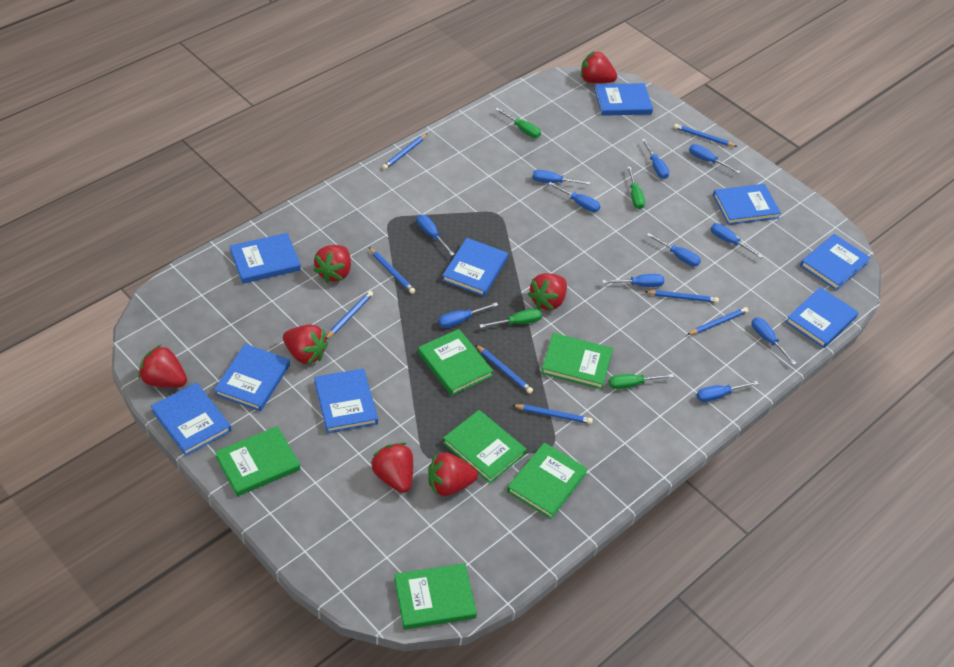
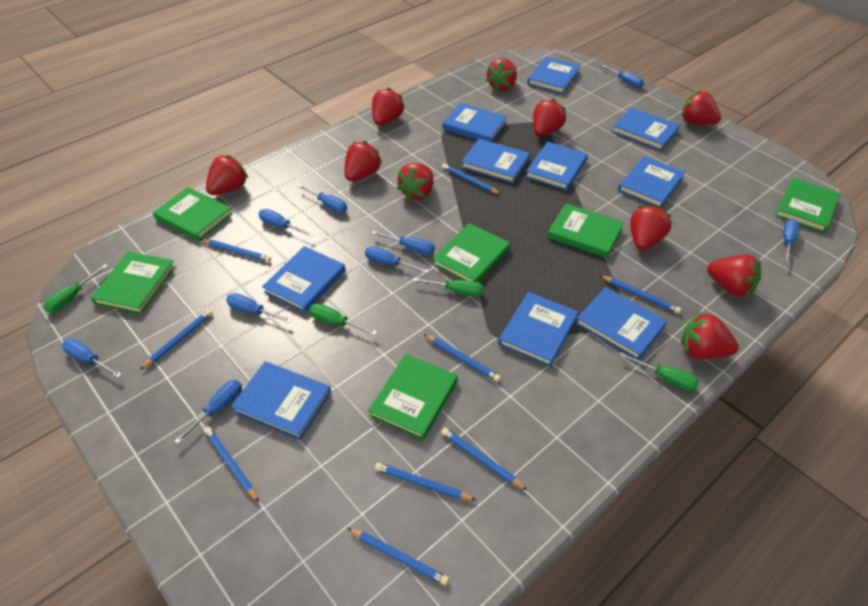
blue book: [151,383,232,456] [214,344,290,412] [230,233,301,284] [314,369,378,433] [442,238,508,297] [594,83,653,116] [713,184,781,225] [786,287,858,348] [800,234,871,290] = 9 -> [231,361,331,440] [262,246,346,313] [443,103,507,142] [461,138,530,183] [498,292,578,367] [525,142,588,191] [527,57,581,94] [576,287,667,360] [612,107,680,151] [618,156,685,208] = 10
blue pencil: [326,291,373,339] [369,247,415,294] [382,134,427,170] [475,344,533,394] [512,404,593,424] [645,290,719,303] [674,124,738,147] [687,307,748,335] = 8 -> [140,309,213,370] [201,239,271,262] [204,427,259,502] [348,528,449,585] [375,463,476,501] [424,334,501,382] [441,428,527,490] [442,164,501,194] [600,275,681,314] = 9
blue screwdriver: [417,214,455,256] [438,302,498,328] [532,170,590,185] [548,182,600,212] [602,274,664,287] [641,139,669,179] [647,233,701,267] [689,144,741,174] [697,381,759,402] [711,223,763,258] [752,317,796,365] = 11 -> [62,338,122,378] [174,380,242,444] [226,293,292,323] [258,209,314,237] [298,184,347,213] [365,246,429,273] [371,231,435,255] [600,64,644,88] [783,219,800,265] = 9
red strawberry: [138,345,187,388] [283,325,328,365] [313,245,351,283] [370,443,413,493] [428,453,478,496] [528,273,567,310] [581,51,617,83] = 7 -> [206,155,248,195] [345,141,382,181] [372,87,405,125] [397,163,433,201] [486,58,517,92] [533,99,566,137] [630,205,672,250] [681,311,739,359] [682,91,721,125] [707,254,761,297] = 10

